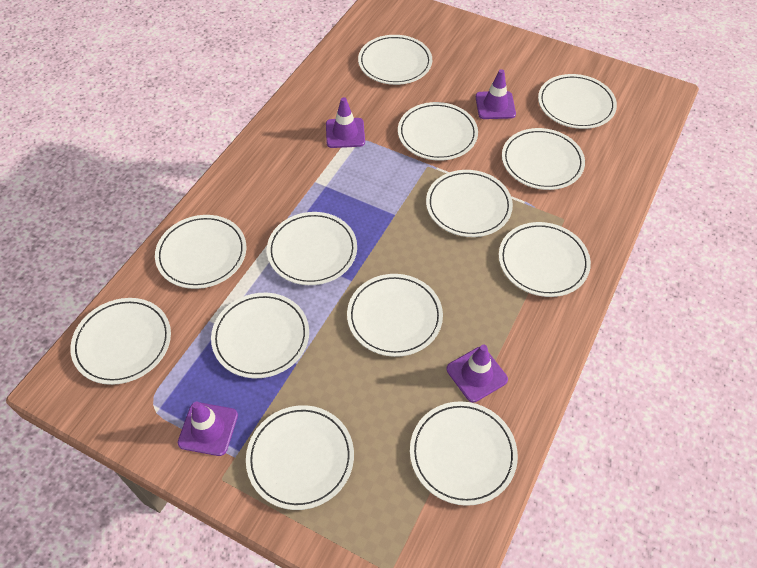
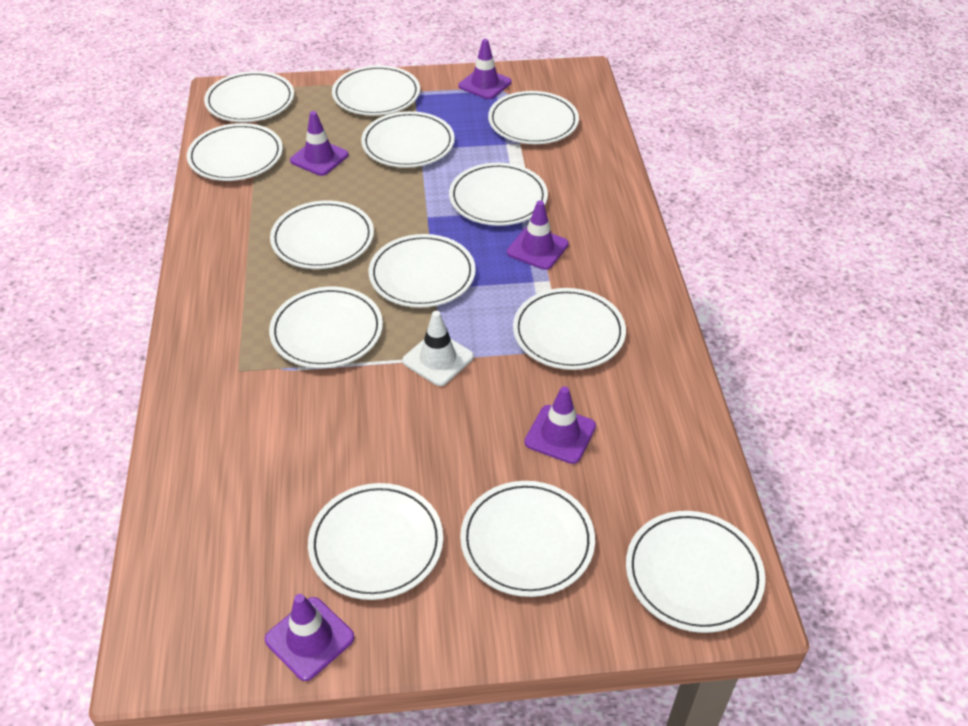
purple traffic cone: [178,401,238,456] [326,97,365,148] [446,345,508,403] [476,69,516,119] = 4 -> [265,594,355,681] [290,111,349,176] [459,39,511,99] [507,201,569,270] [525,386,596,464] = 5
white traffic cone: none = 0 -> [402,311,474,386] = 1

